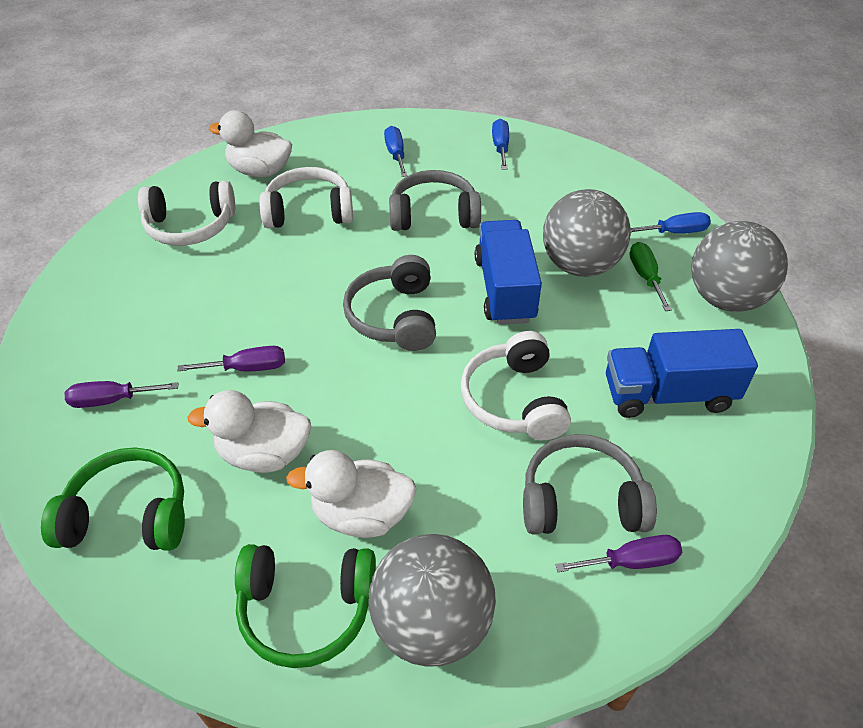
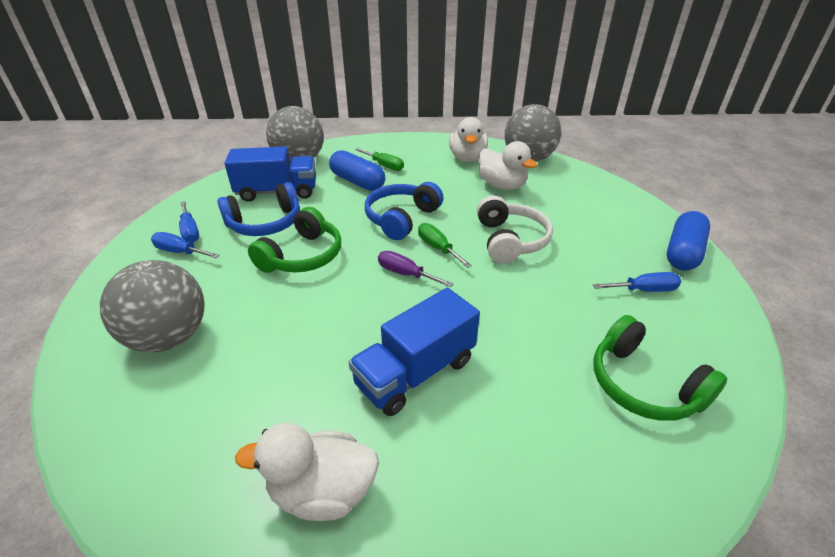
blue capsule: none = 0 -> [329,150,385,191] [667,211,710,271] = 2
blue headphones: none = 0 -> [218,182,300,236] [365,182,443,240] = 2
green screwdriver: [629,242,672,311] = 1 -> [355,148,404,171] [418,223,472,268] = 2
grey headphones: [343,255,436,351] [389,170,481,231] [523,434,657,534] = 3 -> none = 0
purple screwdriver: [65,381,178,408] [178,346,285,372] [555,535,682,572] = 3 -> [378,251,453,287] = 1
white headphones: [138,181,235,246] [259,167,353,229] [461,331,571,440] = 3 -> [477,195,553,264] = 1

